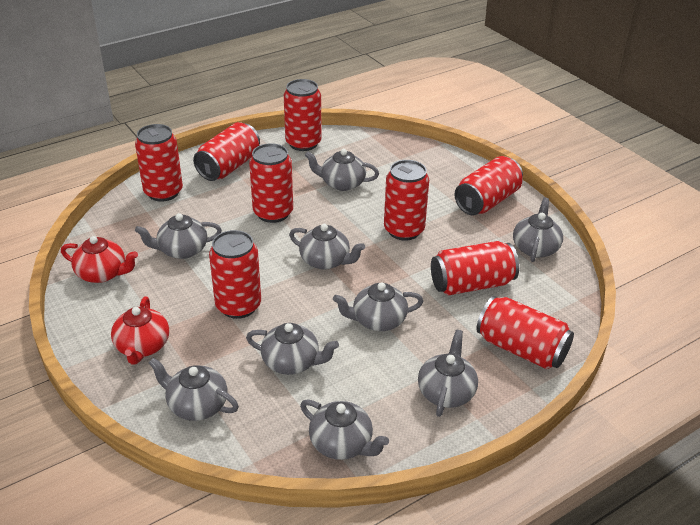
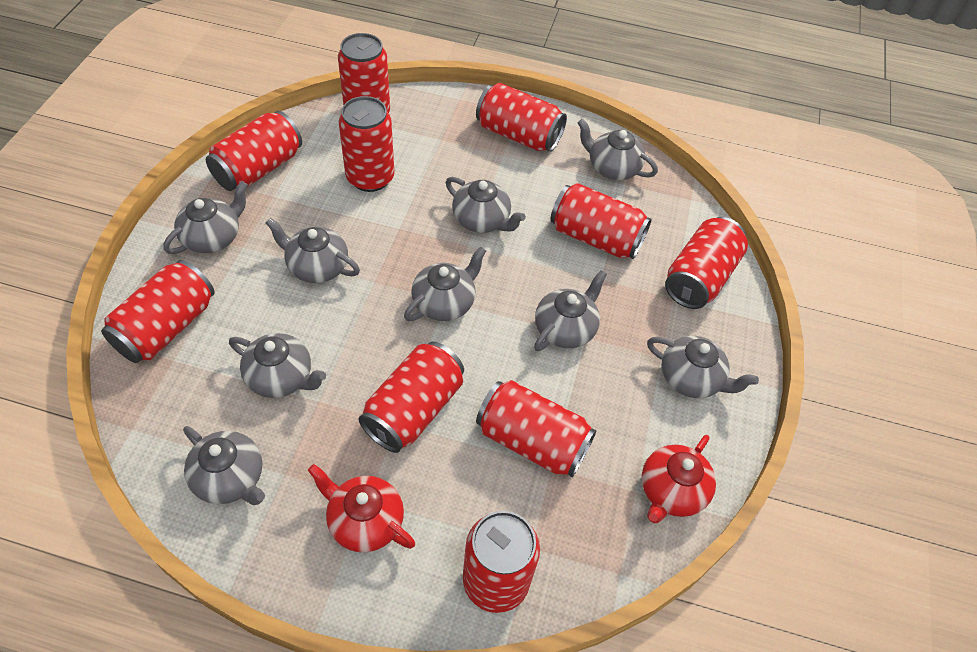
red can: [135,124,183,202] [193,122,260,181] [209,230,261,319] [249,143,293,223] [284,79,322,151] [384,160,429,241] [431,241,519,295] [454,156,523,215] [477,296,574,369] = 9 -> [101,260,215,363] [206,111,302,191] [338,33,390,113] [339,96,395,192] [359,342,464,453] [463,511,540,613] [476,83,567,152] [476,380,597,477] [550,183,652,259] [665,217,748,309] = 10

